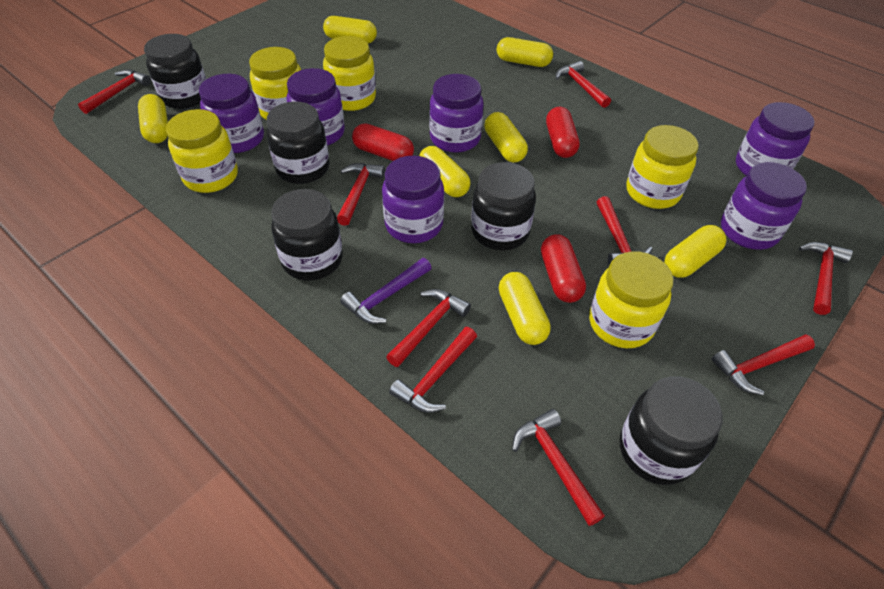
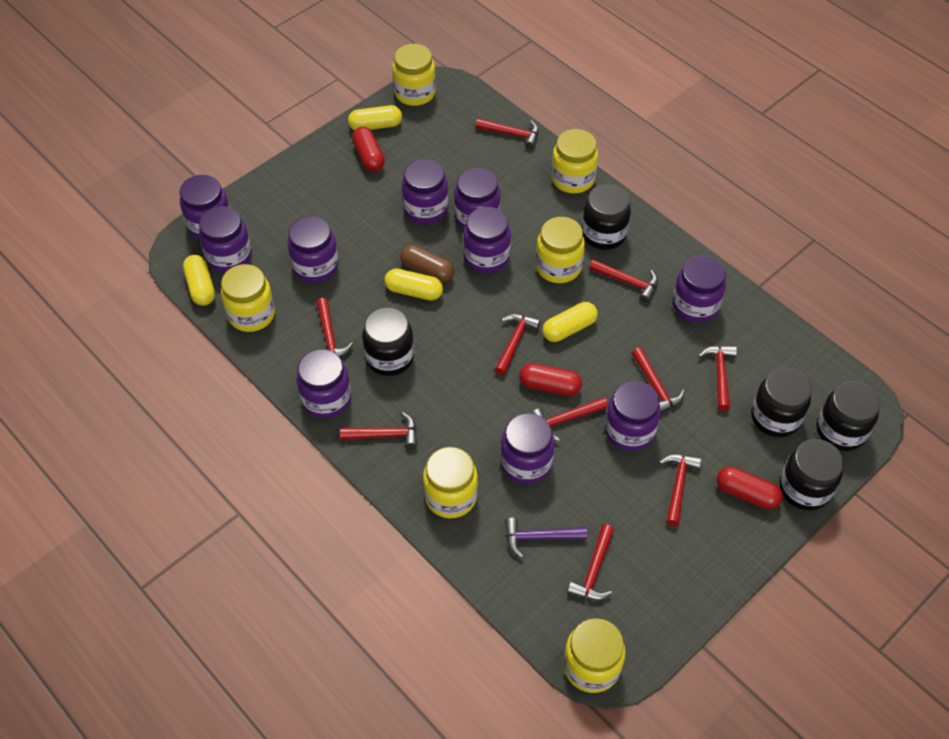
brown capsule: none = 0 -> [400,245,454,283] = 1
purple jar: [199,74,264,153] [287,68,345,146] [382,156,444,243] [429,74,484,153] [721,162,807,250] [736,102,814,176] = 6 -> [180,175,230,239] [199,206,252,272] [287,216,339,283] [296,349,351,419] [402,159,448,224] [454,168,501,229] [463,207,511,273] [500,413,555,484] [605,381,661,451] [672,255,726,323] = 10
red hammer: [78,69,151,114] [337,163,385,226] [386,289,471,367] [389,327,477,413] [512,409,605,526] [555,61,611,108] [597,196,652,265] [711,334,815,395] [799,242,853,315] = 9 -> [316,298,353,357] [340,412,417,449] [475,119,539,149] [495,314,540,375] [531,397,608,441] [567,524,614,601] [589,259,658,302] [632,348,685,412] [659,454,701,526] [698,346,737,411] = 10
yellow capsule: [138,94,168,143] [323,16,377,44] [419,146,471,197] [485,112,528,163] [497,37,553,67] [499,272,551,345] [664,225,726,278] = 7 -> [183,255,215,306] [348,105,402,130] [384,268,443,300] [543,302,598,342] = 4
yellow jar: [166,109,238,193] [249,47,301,120] [323,36,376,111] [589,251,673,348] [626,125,699,209] = 5 -> [221,264,275,332] [392,44,436,106] [423,447,478,518] [536,217,585,283] [551,129,598,193] [563,618,626,693] = 6

